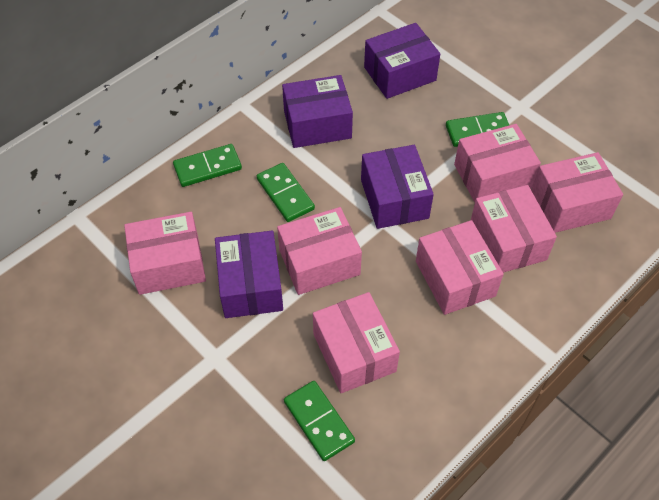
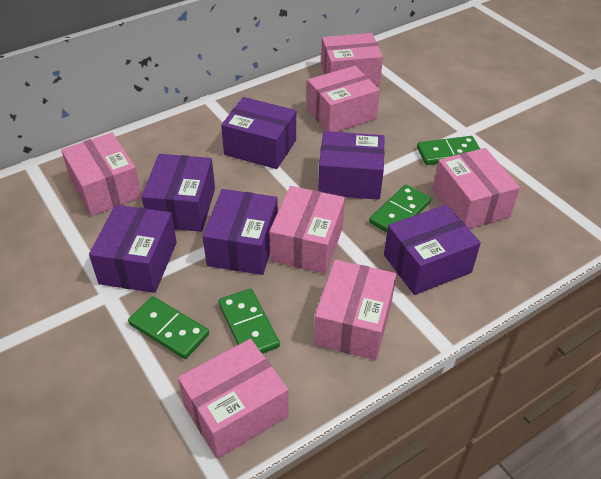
purple box: [215,231,283,318] [282,75,353,148] [361,145,434,229] [364,23,440,99] = 4 -> [89,205,177,293] [142,154,215,232] [203,189,278,275] [221,97,296,169] [318,131,385,200] [384,205,481,295] = 6

